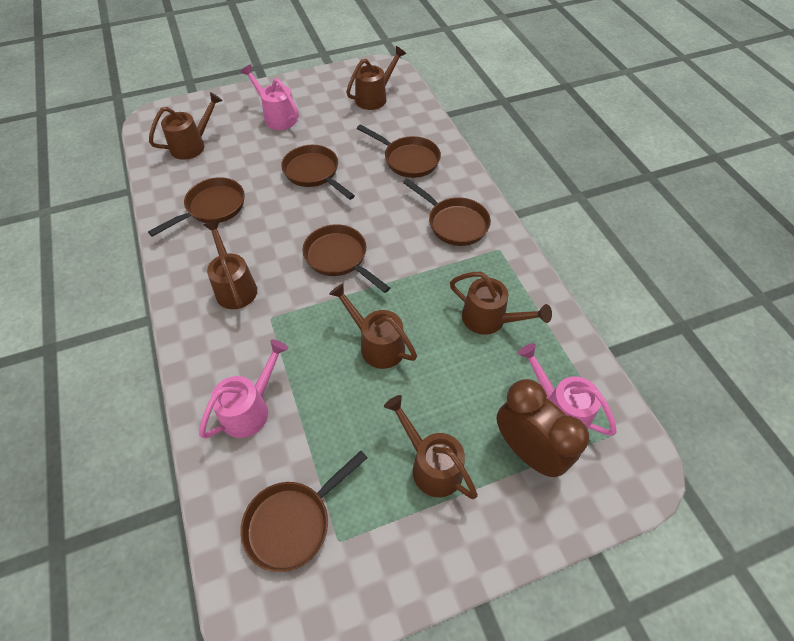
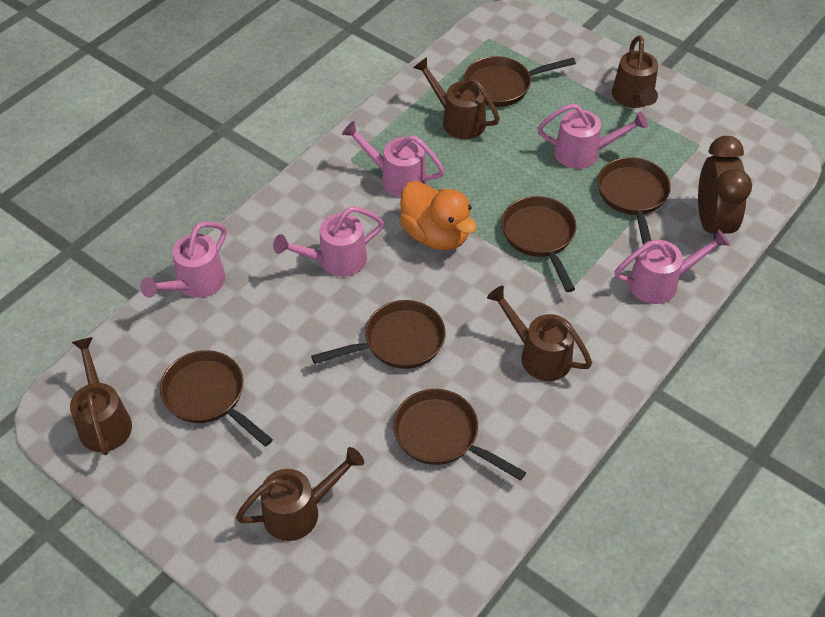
brown watering can: [149,92,223,160] [204,220,257,309] [329,283,417,369] [346,46,406,110] [384,395,478,499] [450,272,552,335] = 6 -> [70,337,132,455] [236,447,364,541] [413,57,500,139] [487,286,592,381] [612,36,658,108] = 5
orange duck: none = 0 -> [399,181,477,250] = 1
pink watering can: [199,339,289,439] [241,64,299,130] [518,343,617,436] = 3 -> [140,221,227,298] [273,206,384,277] [342,121,445,197] [537,103,648,169] [615,229,730,304] = 5

